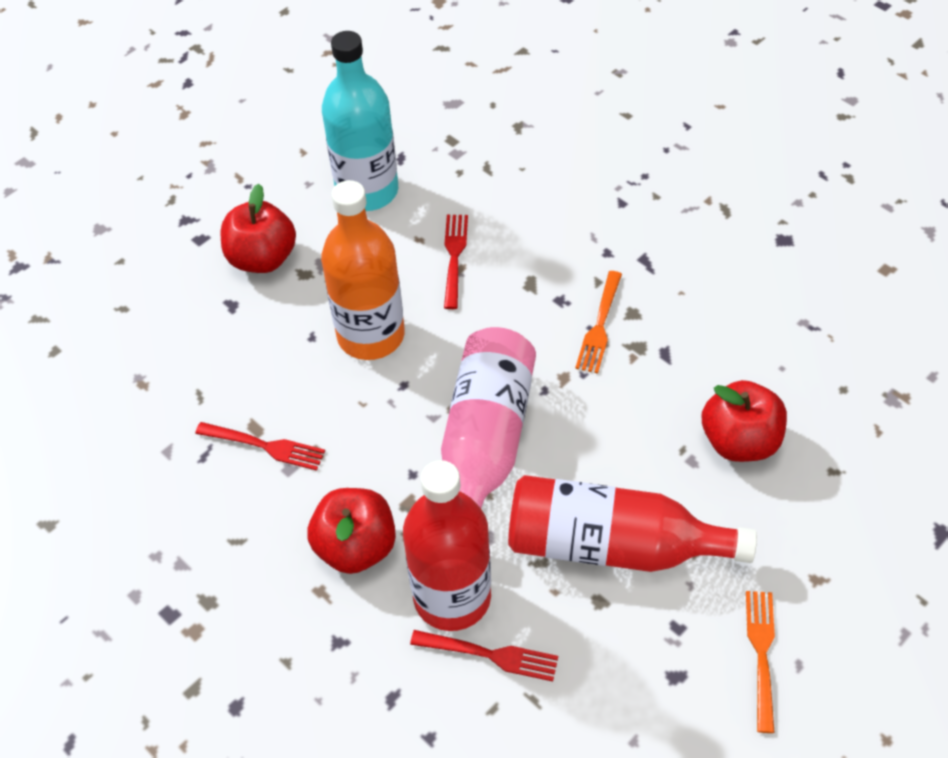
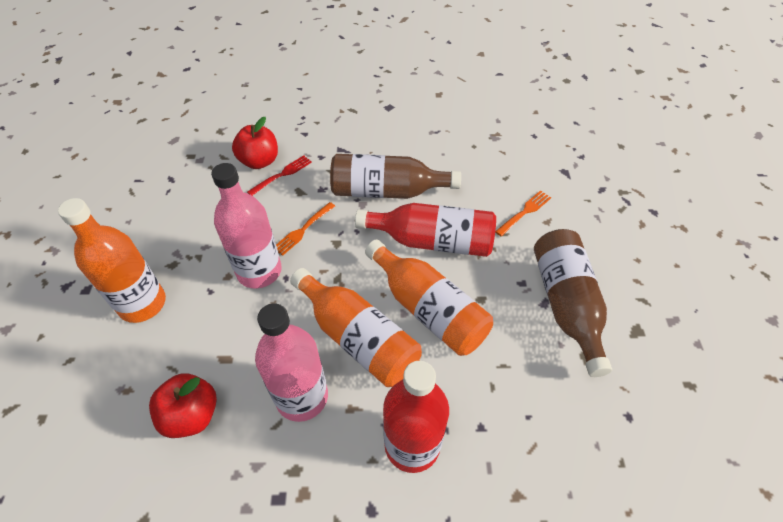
brown bottle: none = 0 -> [330,154,461,199] [534,229,612,377] = 2
orange bottle: [321,180,405,360] = 1 -> [58,198,166,323] [290,268,422,387] [365,240,493,356] = 3
pink bottle: [441,327,536,508] = 1 -> [211,163,282,288] [255,303,328,422] = 2
red apple: [221,184,296,273] [307,488,396,574] [702,380,787,462] = 3 -> [149,373,217,438] [232,117,278,169] = 2
red fork: [195,422,325,471] [410,630,558,682] [444,215,468,309] = 3 -> [247,155,312,196] = 1
turquoise bottle: [322,31,398,211] = 1 -> none = 0

